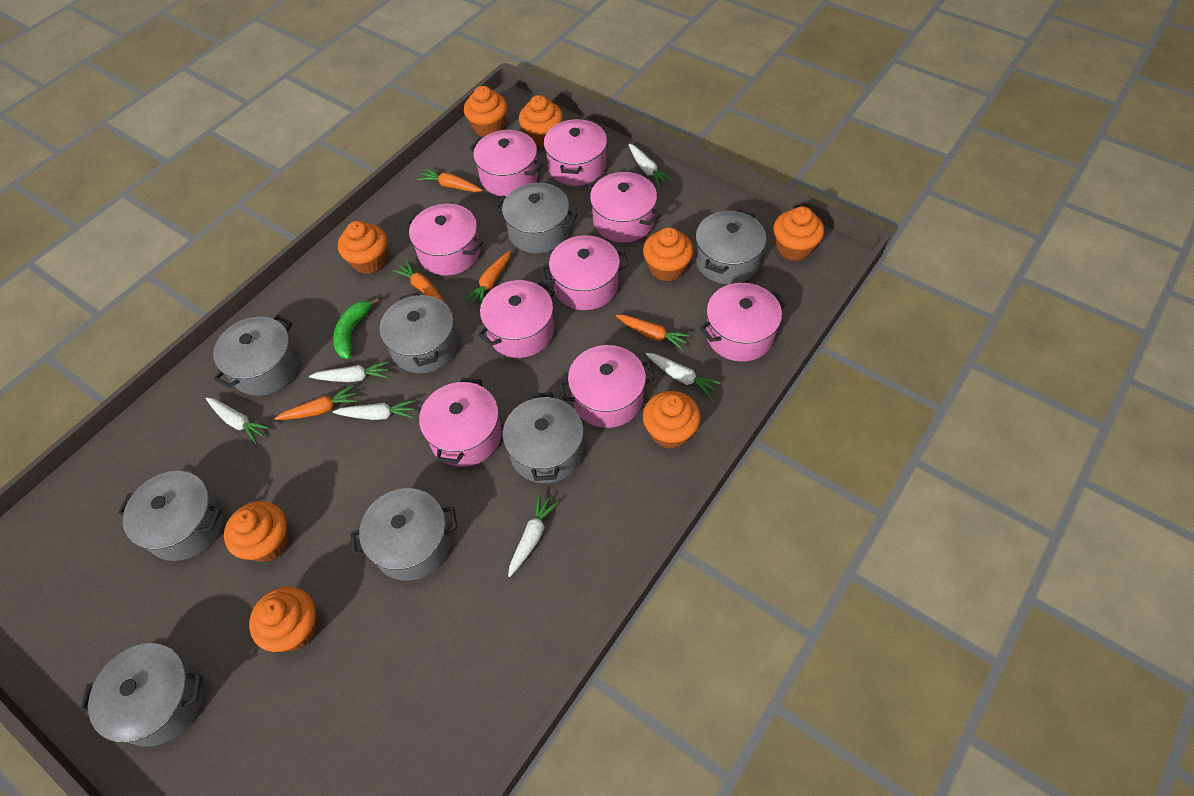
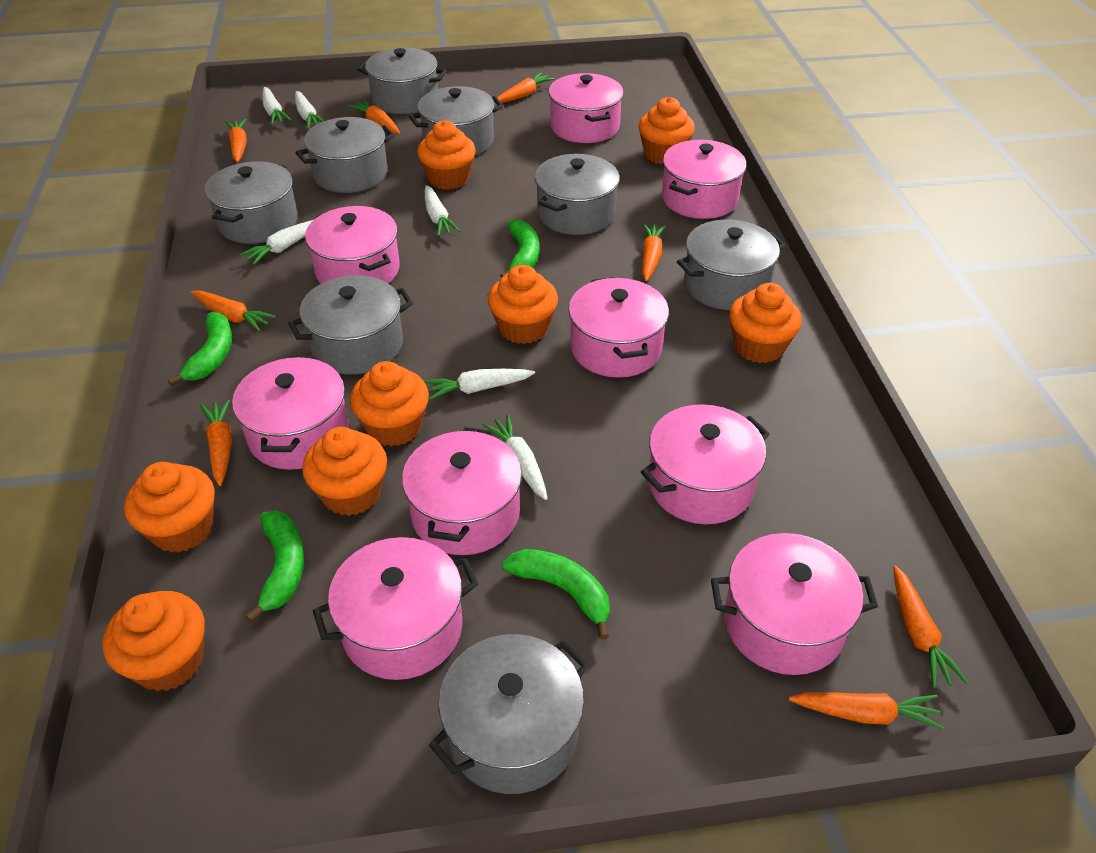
green banana: [333,297,379,359] = 1 -> [168,312,232,386] [245,511,304,622] [500,219,539,278] [502,549,610,640] = 4
orange carrot: [274,385,358,420] [393,260,445,303] [418,168,482,192] [465,251,511,307] [616,315,691,350] = 5 -> [191,291,276,332] [200,399,232,486] [225,119,247,162] [348,100,400,134] [497,73,555,103] [642,223,666,281] [789,692,944,730] [893,566,968,688] = 8

